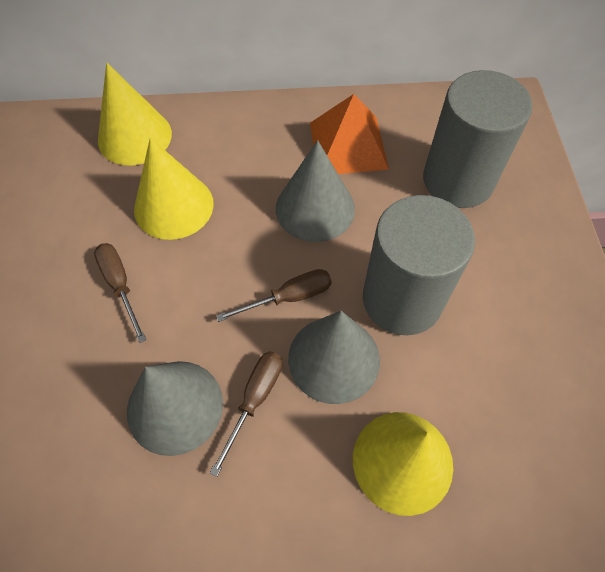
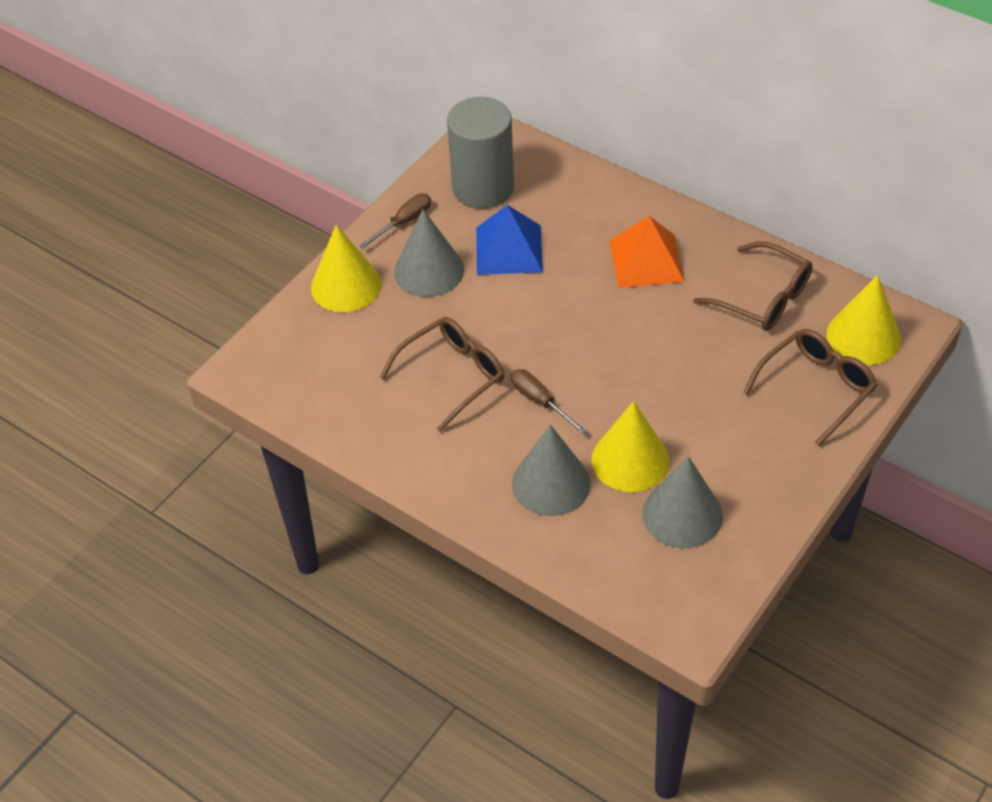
blue pyramid: none = 0 -> [476,205,543,275] = 1
brown glasses: none = 0 -> [380,317,504,432] [693,241,812,331] [743,329,877,446] = 3
brown screwdriver: [94,243,146,343] [210,351,282,477] [216,269,332,322] = 3 -> [359,193,431,249] [511,369,587,434] = 2
grey cylinder: [363,195,475,335] [423,70,533,208] = 2 -> [447,97,514,209] = 1

